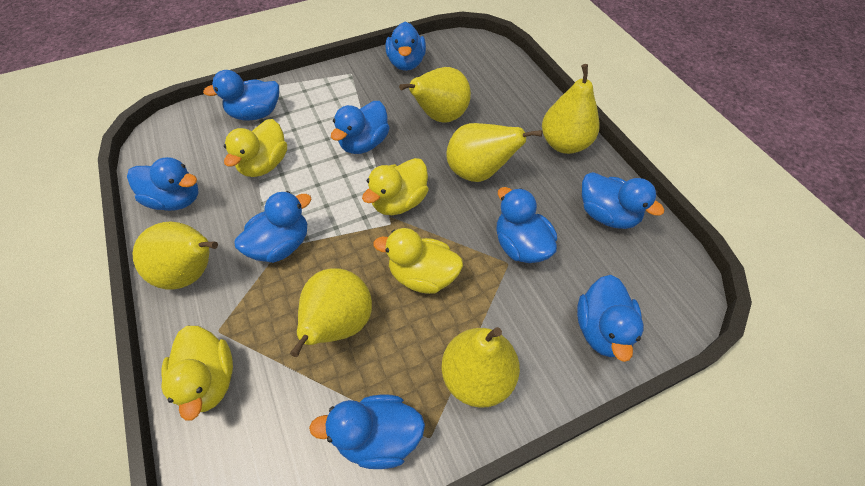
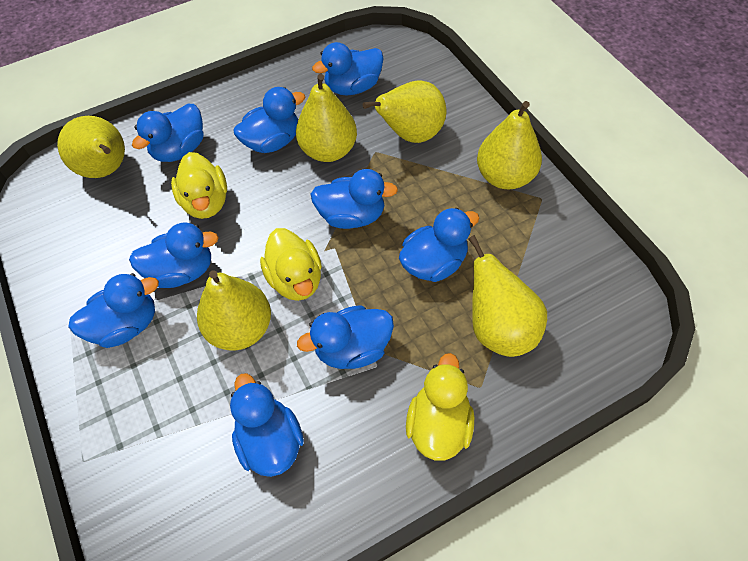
yellow duck: [161,326,233,421] [224,119,287,177] [362,158,428,215] [373,228,463,294] = 4 -> [171,152,227,219] [260,228,322,301] [406,353,474,461] = 3

